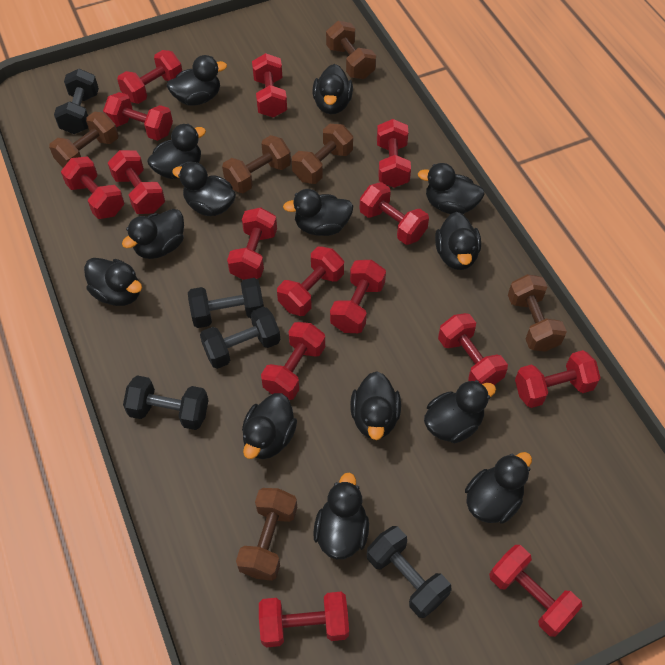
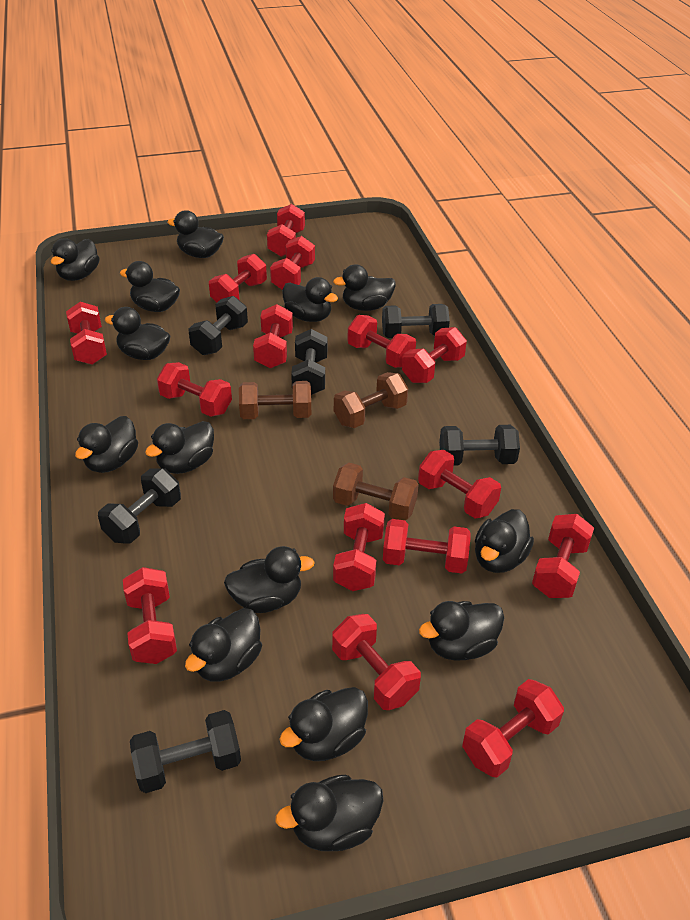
black dumbbell: [54,69,99,134] [123,375,208,430] [188,278,264,328] [200,307,280,369] [367,526,452,618] = 5 -> [98,468,181,544] [130,710,241,793] [188,296,248,355] [291,329,327,395] [382,304,450,338] [439,425,520,466] = 6
brown dumbbell: [49,112,118,168] [222,135,291,193] [236,488,297,581] [292,124,353,184] [326,21,376,79] [508,274,567,352] = 6 -> [239,381,311,419] [333,463,419,520] [334,372,408,428] = 3

